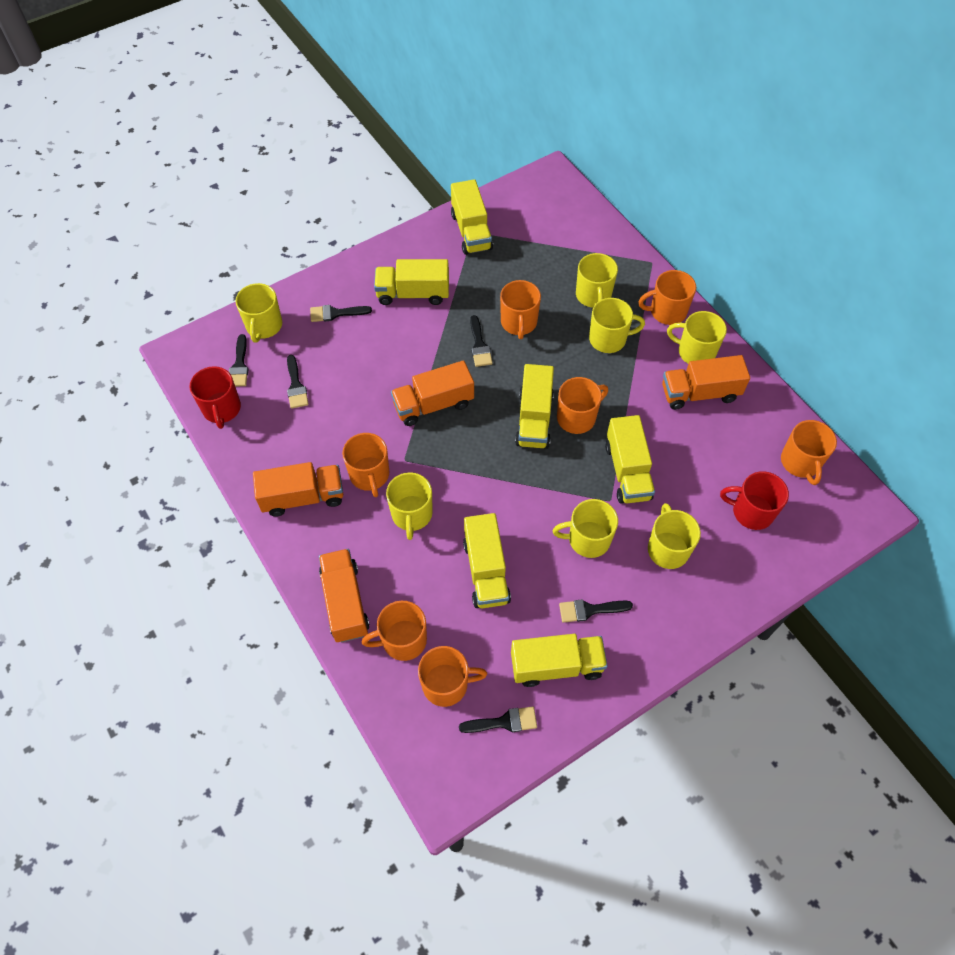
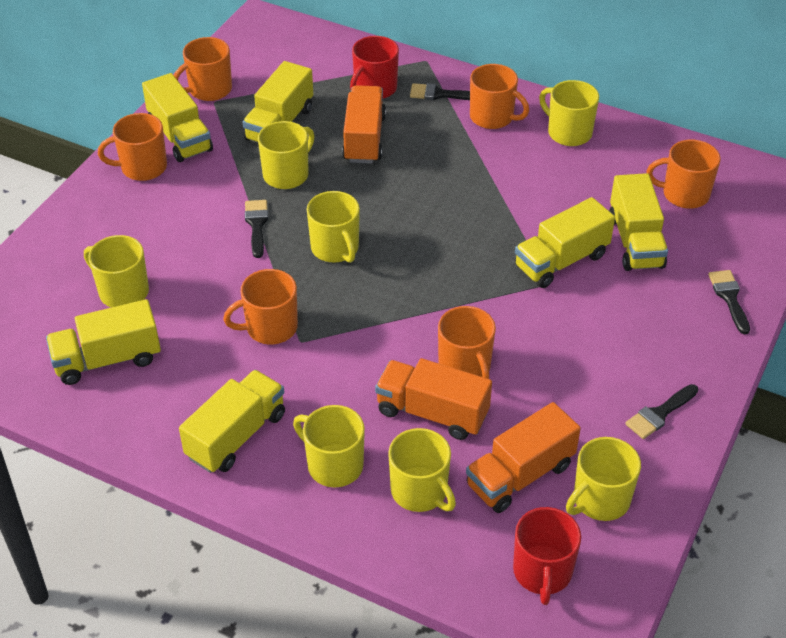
black brush: [229,334,248,387] [287,355,309,409] [310,305,372,322] [459,706,537,733] [470,315,493,367] [559,599,633,623] = 6 -> [245,200,268,258] [410,83,470,100] [625,384,698,439] [708,270,750,334] = 4
orange mug: [342,433,389,497] [362,601,427,661] [418,646,487,707] [500,280,541,339] [557,377,608,434] [638,270,696,325] [781,420,837,485] = 7 -> [98,113,167,181] [174,37,232,101] [223,269,298,344] [438,306,496,379] [470,64,529,129] [646,140,721,209] = 6
orange truck: [253,462,343,517] [319,549,369,642] [391,361,474,426] [662,355,750,410] = 4 -> [342,85,386,163] [375,358,492,440] [466,402,581,513] = 3

